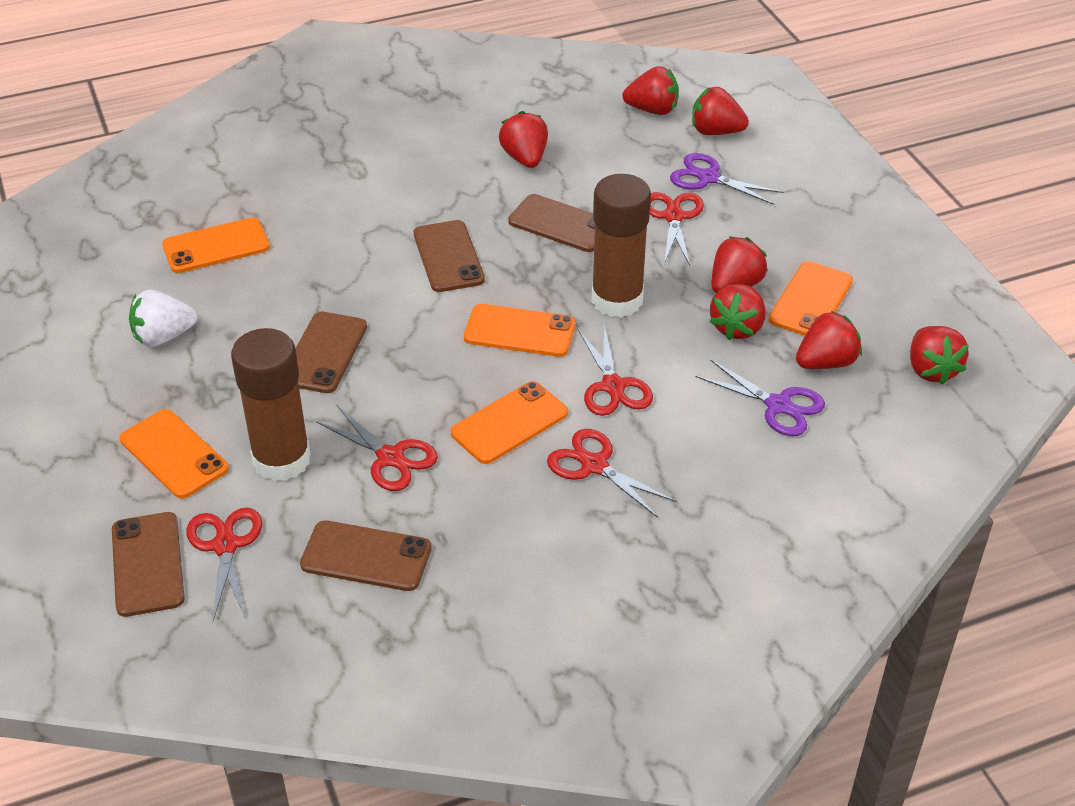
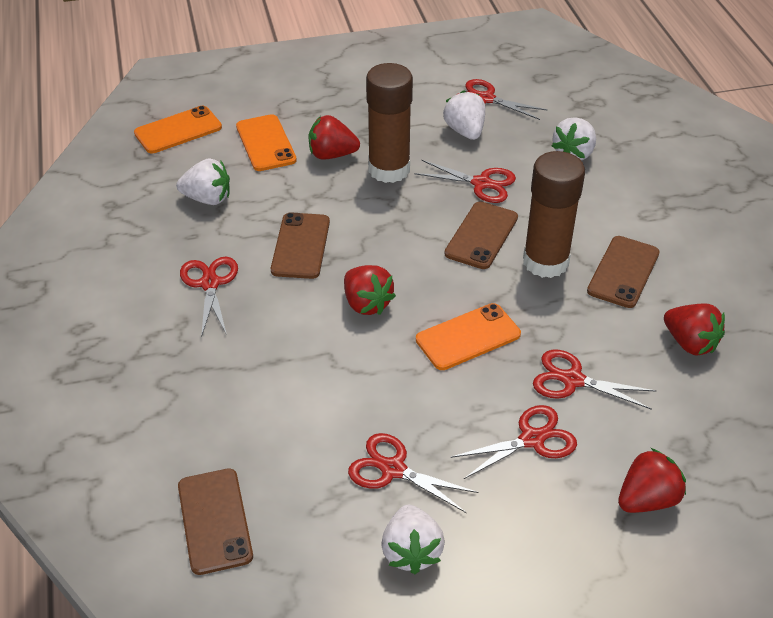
brown phone: [112,512,185,617] [295,312,367,393] [300,520,432,591] [414,220,485,292] [508,194,595,252] = 5 -> [178,468,253,575] [271,212,330,279] [444,201,518,269] [587,236,660,308] = 4
orange phone: [119,409,229,499] [162,217,270,273] [451,381,568,464] [464,304,576,357] [769,261,853,336] = 5 -> [134,106,222,153] [236,114,297,171] [416,303,521,370] = 3
purple scissors: [670,153,784,205] [696,359,825,436] = 2 -> none = 0
red scissors: [187,508,262,621] [316,405,438,491] [547,429,677,518] [578,324,653,416] [650,192,704,265] = 5 -> [180,257,238,338] [348,433,479,513] [414,160,516,203] [451,405,577,479] [458,79,547,120] [533,350,656,410] = 6
red strawberry: [499,111,548,168] [623,66,679,115] [692,87,749,135] [709,284,766,340] [712,236,768,293] [796,310,862,369] [910,326,969,385] = 7 -> [309,115,360,160] [344,265,396,315] [618,448,686,513] [664,303,725,355] = 4
white strawberry: [129,290,197,347] = 1 -> [176,158,230,205] [381,505,445,574] [443,90,485,140] [552,117,596,161] = 4

